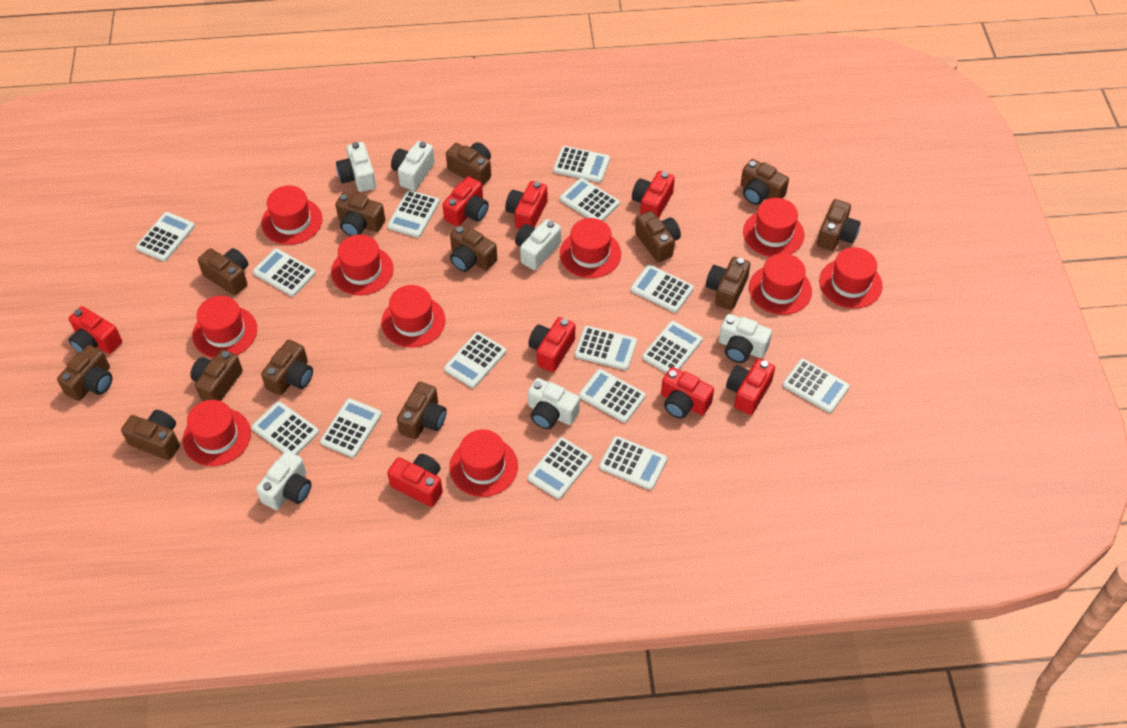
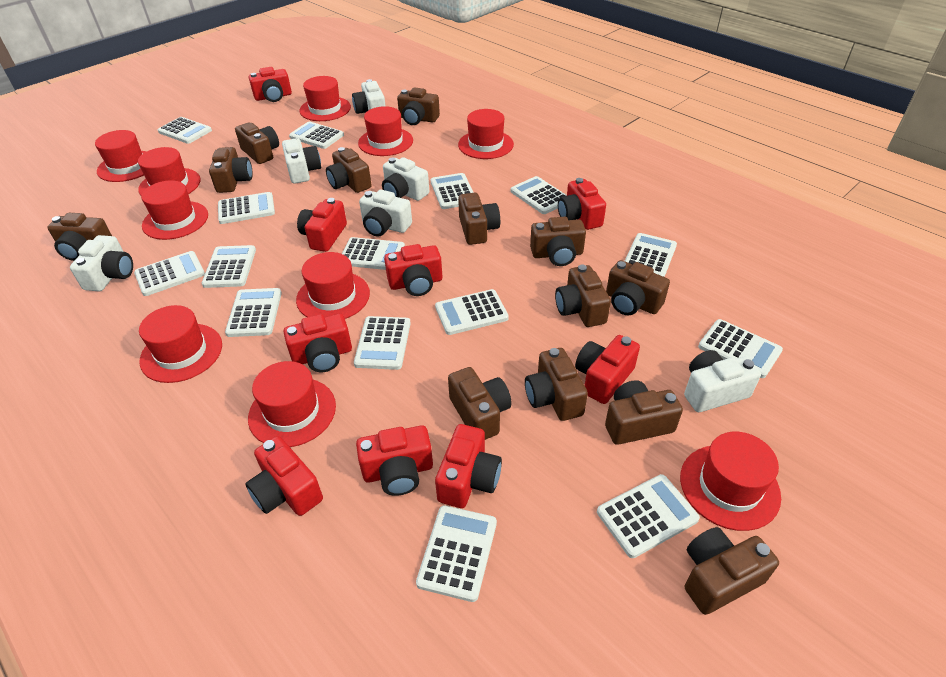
red camera: [69,306,122,354] [387,454,443,507] [443,176,489,227] [505,181,548,229] [528,317,575,372] [632,171,675,218] [661,367,714,419] [726,359,775,415] = 8 -> [245,436,323,516] [249,67,292,102] [284,313,352,372] [297,198,347,252] [356,425,433,496] [384,244,442,296] [435,424,502,508] [558,178,606,230] [575,335,640,404] = 9

